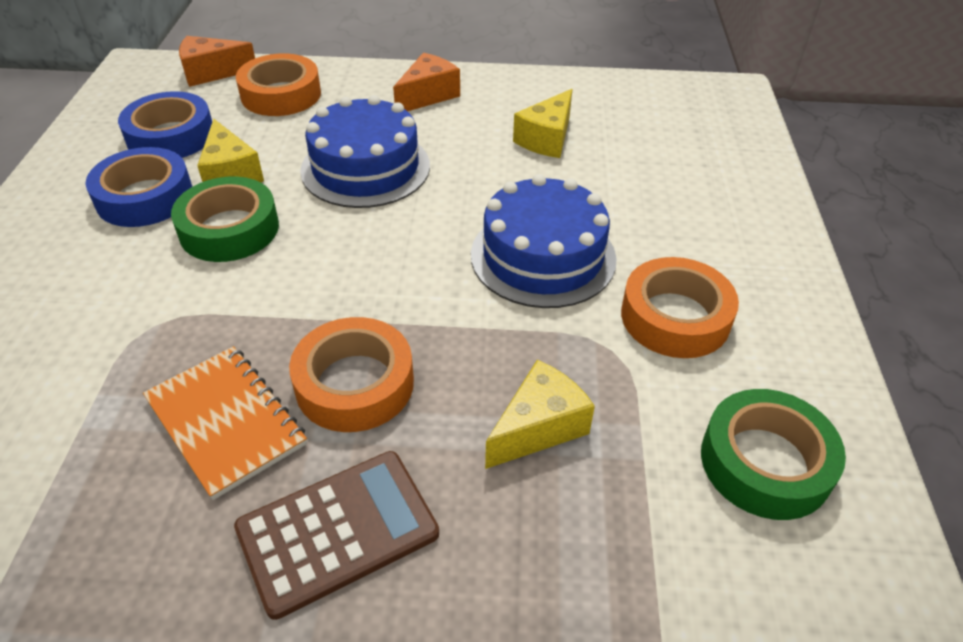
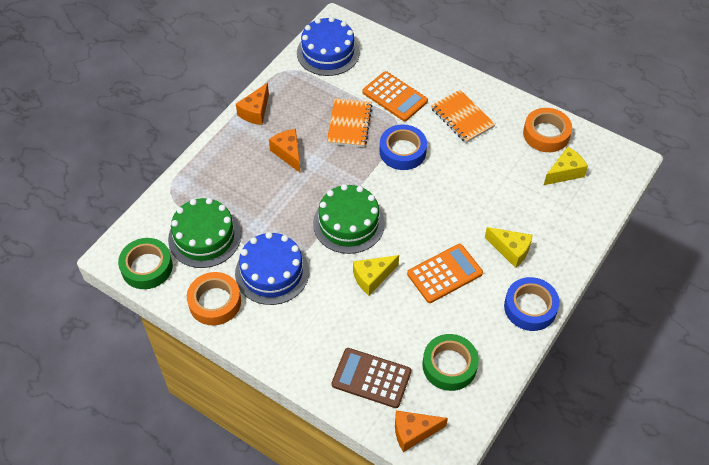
green cake: none = 0 -> [168,198,241,268] [313,184,385,254] = 2
orange calculator: none = 0 -> [362,71,428,121] [407,244,483,303] = 2
orange cheese: [179,36,255,87] [393,53,460,111] = 2 -> [236,83,269,125] [269,129,301,173] [395,411,448,452] = 3
orange notebook: [143,346,307,500] = 1 -> [327,98,372,147] [431,90,496,143] = 2
orange tape: [236,53,321,116] [289,317,414,432] [621,257,739,358] = 3 -> [187,272,241,325] [523,108,572,152] = 2

